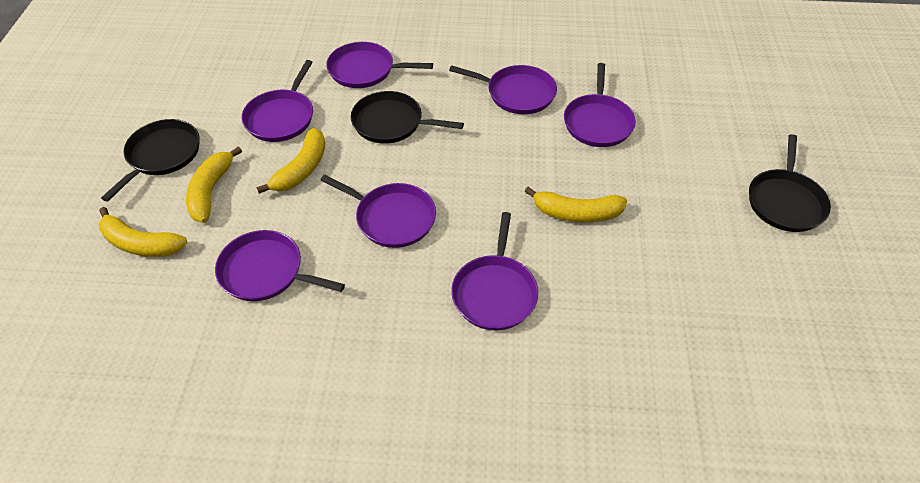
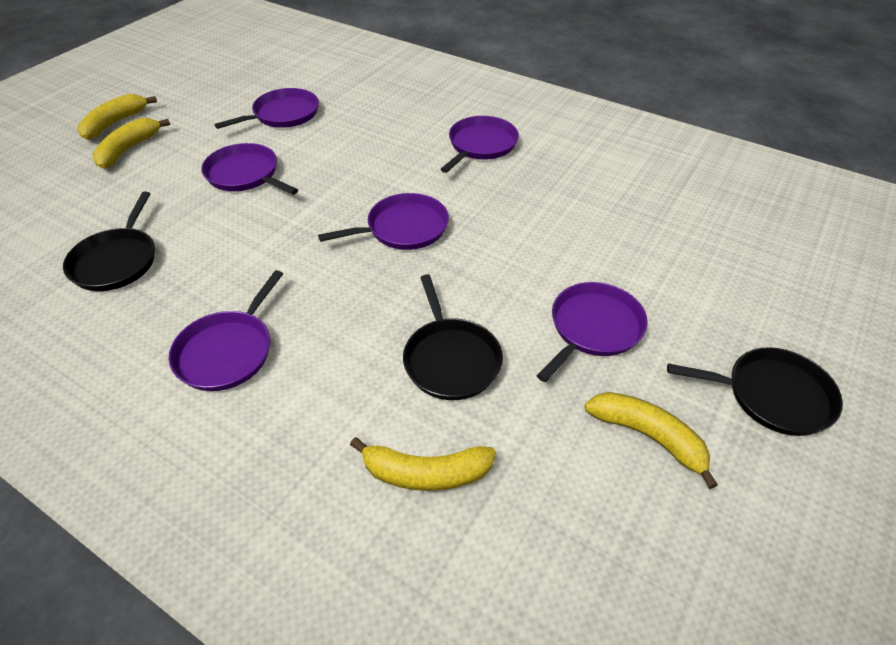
purple pan: [215,230,345,301] [241,60,313,142] [320,175,436,248] [326,42,433,88] [449,65,557,114] [451,212,538,331] [564,63,636,147] = 7 -> [169,270,283,391] [201,143,298,195] [214,88,319,129] [318,193,449,250] [440,116,519,173] [537,282,648,382] = 6

